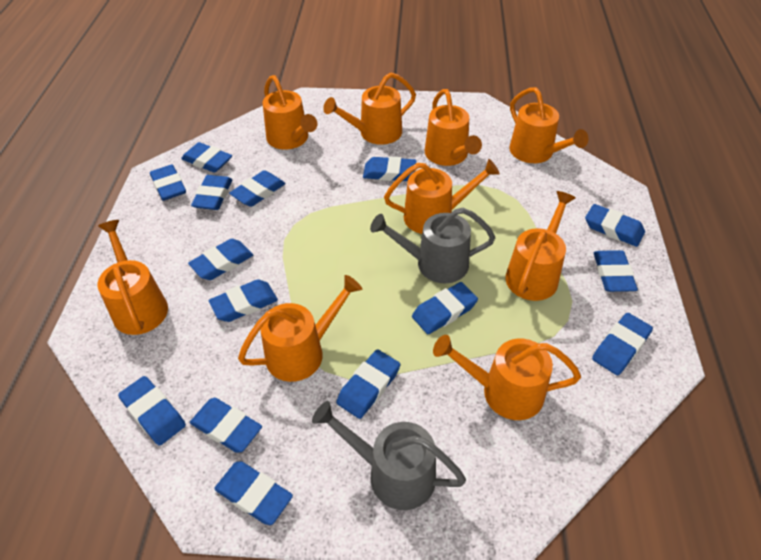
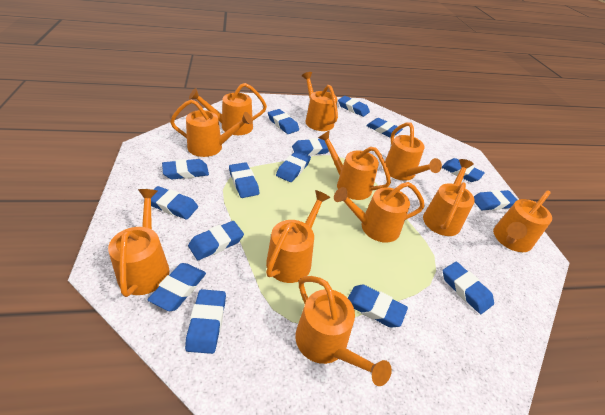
grey watering can: [312,401,466,510] [370,208,495,283] = 2 -> none = 0
orange watering can: [97,220,168,335] [238,275,362,382] [263,75,317,150] [323,72,416,145] [384,159,500,234] [425,89,482,166] [433,335,581,420] [505,191,576,301] [509,87,588,163] = 9 -> [108,189,169,297] [170,99,253,157] [189,83,267,135] [266,190,330,283] [295,276,392,386] [302,72,338,131] [318,130,391,200] [334,182,425,243] [385,122,442,181] [423,159,475,236] [493,190,552,252] = 11

